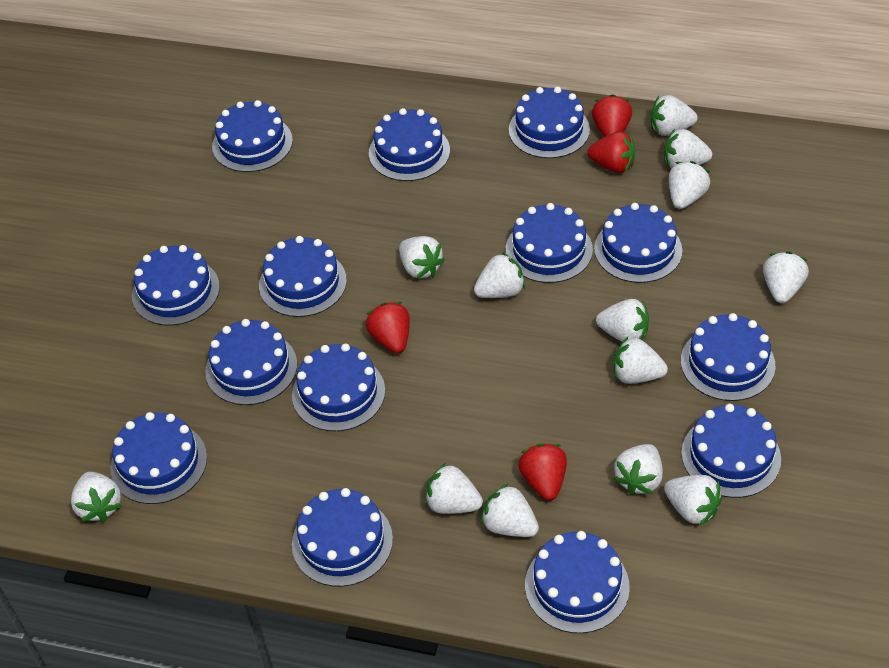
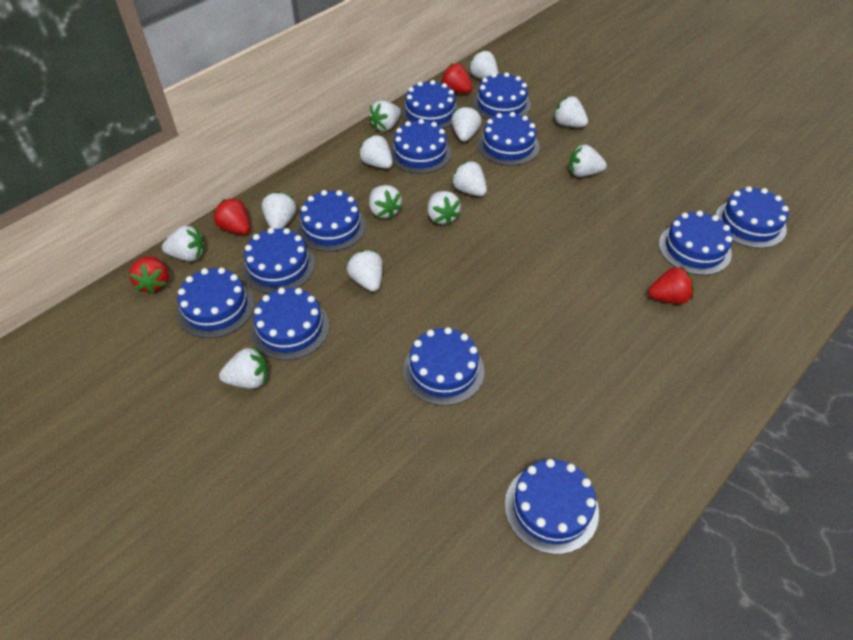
blue cake: [110,412,207,504] [132,245,220,326] [205,319,297,405] [212,100,293,172] [259,236,347,317] [292,343,385,431] [292,488,393,587] [369,108,450,181] [506,203,593,283] [509,87,590,158] [525,531,630,633] [594,203,682,283] [681,313,775,401] [681,404,781,498] = 14 -> [177,268,254,338] [242,228,315,293] [251,288,329,360] [297,190,366,252] [390,119,452,174] [401,80,459,129] [403,327,485,406] [473,72,531,119] [478,112,540,166] [505,459,599,554] [659,211,733,275] [715,186,789,248] = 12

